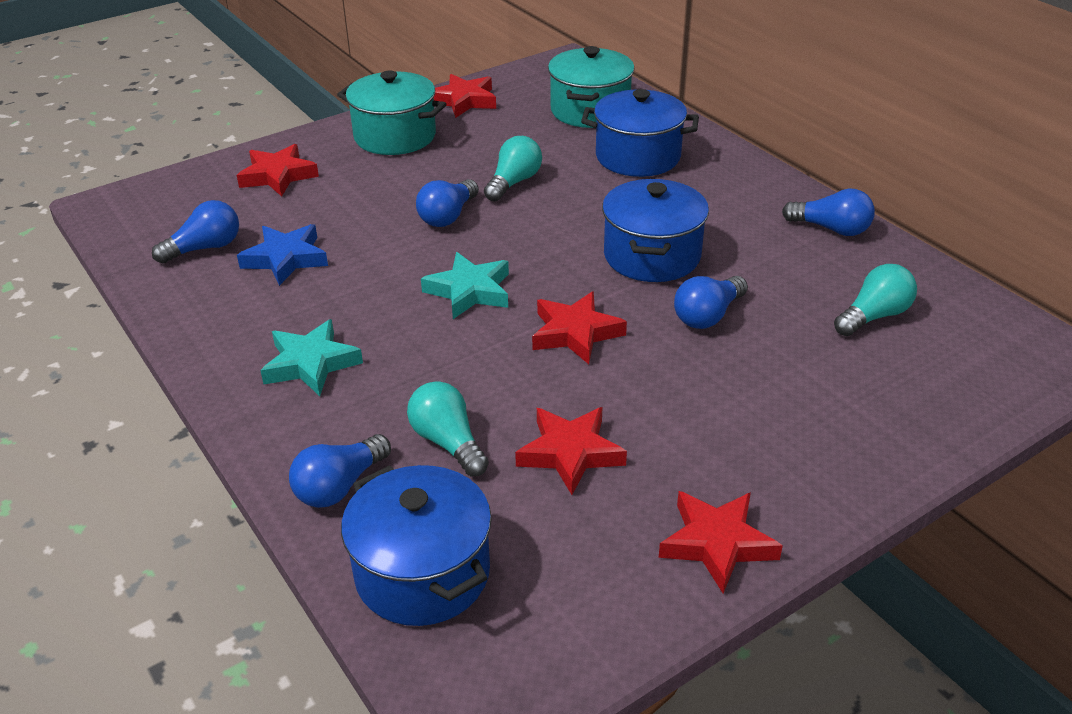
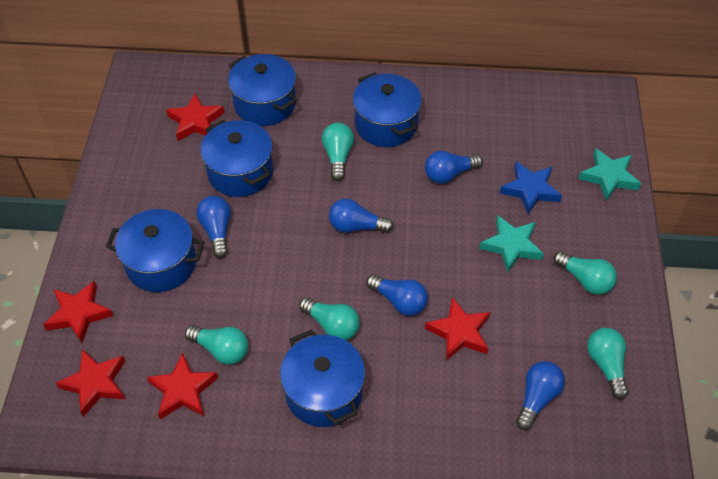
blue pot: [341,465,492,626] [581,89,699,177] [602,179,709,282] = 3 -> [105,209,205,292] [200,120,273,197] [228,54,298,126] [280,329,365,427] [353,72,422,147] = 5
turquoise light bulb: [407,381,489,477] [484,136,542,202] [834,264,917,336] = 3 -> [185,325,248,365] [299,297,360,340] [322,123,354,181] [553,251,617,295] [587,328,629,400] = 5
turquoise pot: [337,71,446,155] [548,46,635,128] = 2 -> none = 0

